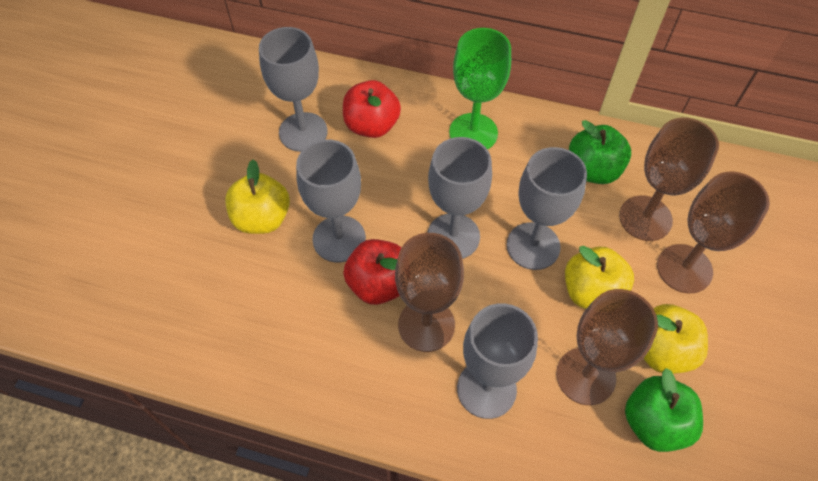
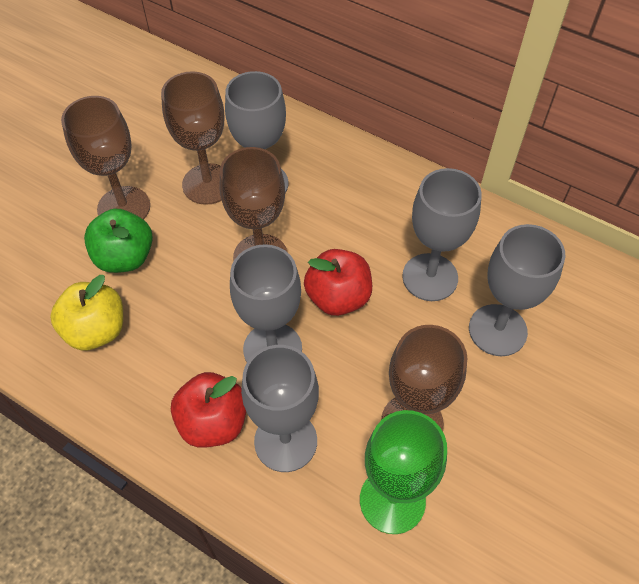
green apple: [569,120,631,184] [625,368,703,452] = 2 -> [84,209,153,273] = 1
yellow apple: [225,160,290,234] [565,246,634,309] [644,304,708,374] = 3 -> [50,275,123,351] = 1

